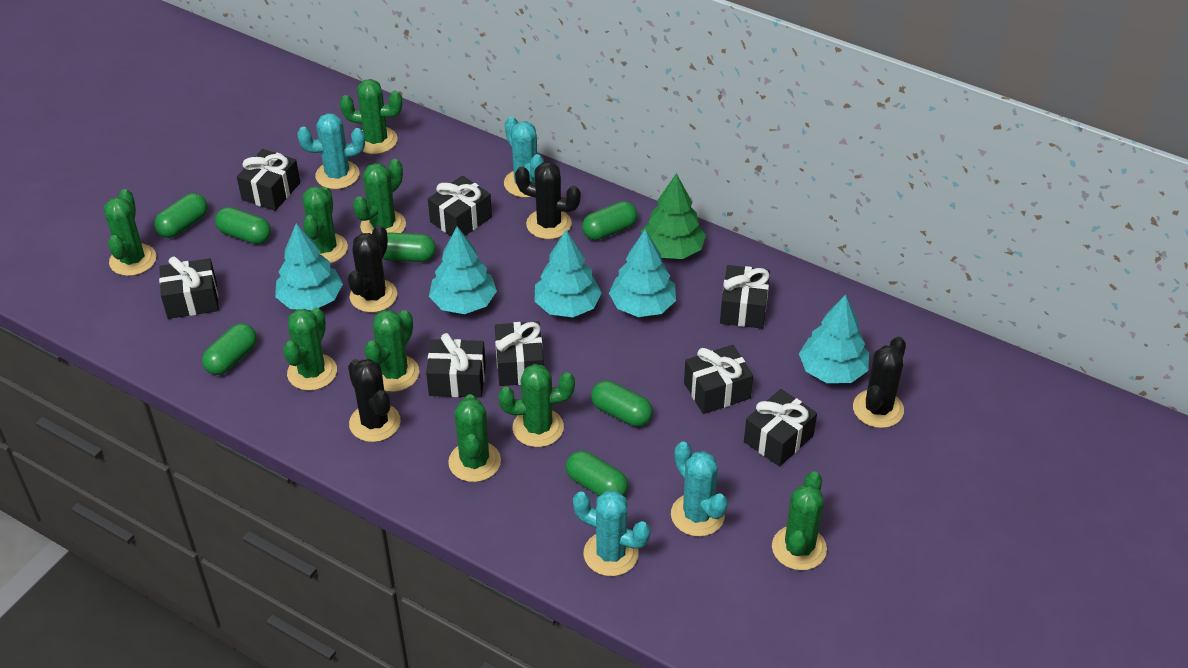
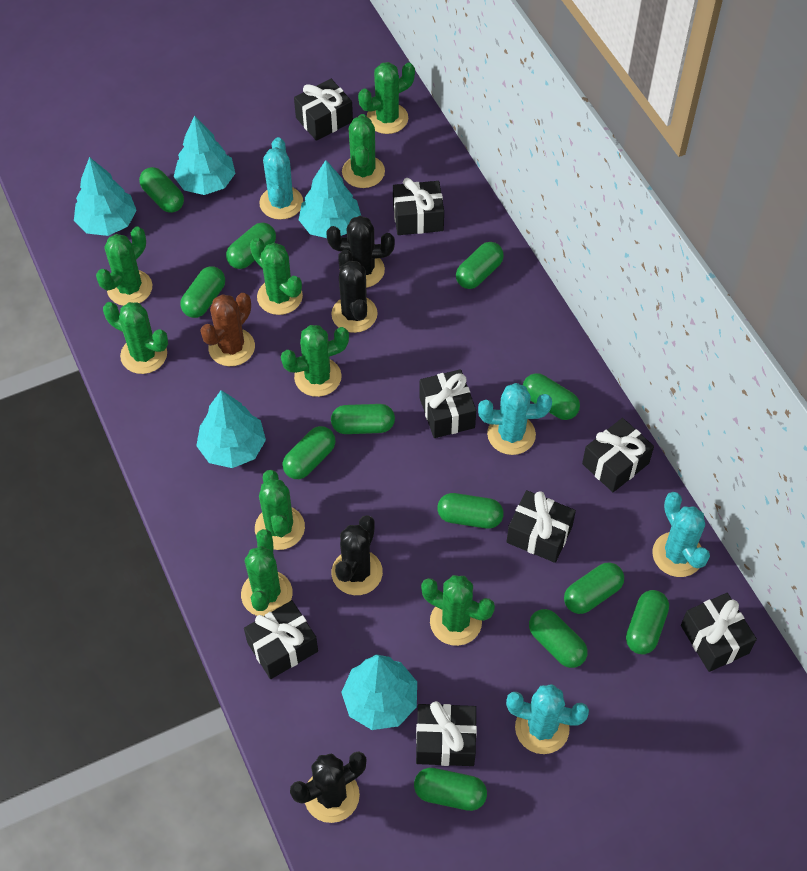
brown cactus: none = 0 -> [200,293,255,366] = 1
green capsule: [154,193,208,238] [202,323,257,375] [215,207,271,244] [382,232,436,262] [565,451,628,496] [582,201,638,240] [591,381,653,427] = 7 -> [139,167,184,213] [180,266,225,318] [226,223,276,269] [283,426,336,479] [331,404,395,434] [414,768,487,811] [437,493,504,528] [456,242,504,289] [523,373,580,420] [529,609,587,668] [564,562,624,614] [626,590,669,654] = 12
green tree: [641,173,706,259] = 1 -> none = 0

